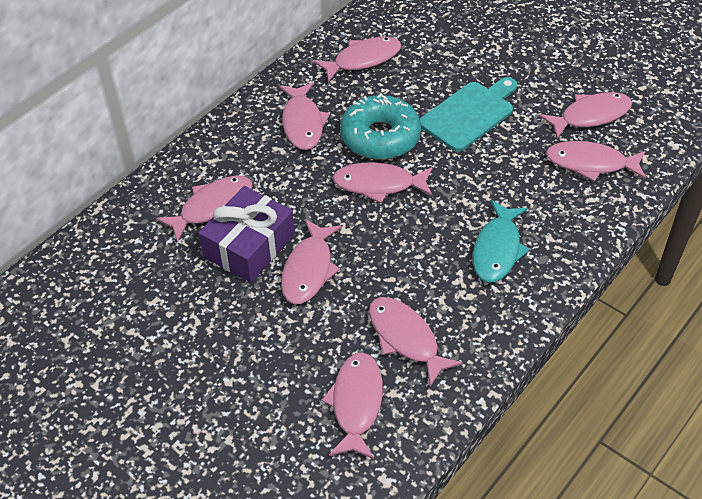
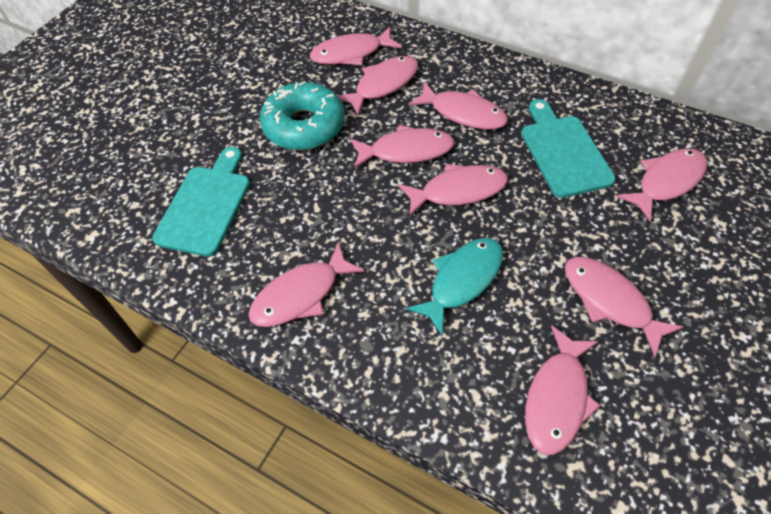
purple gift: [199,186,295,283] = 1 -> none = 0
turquoise cutting board: [420,77,517,152] = 1 -> [152,147,250,257] [521,99,616,198] = 2

